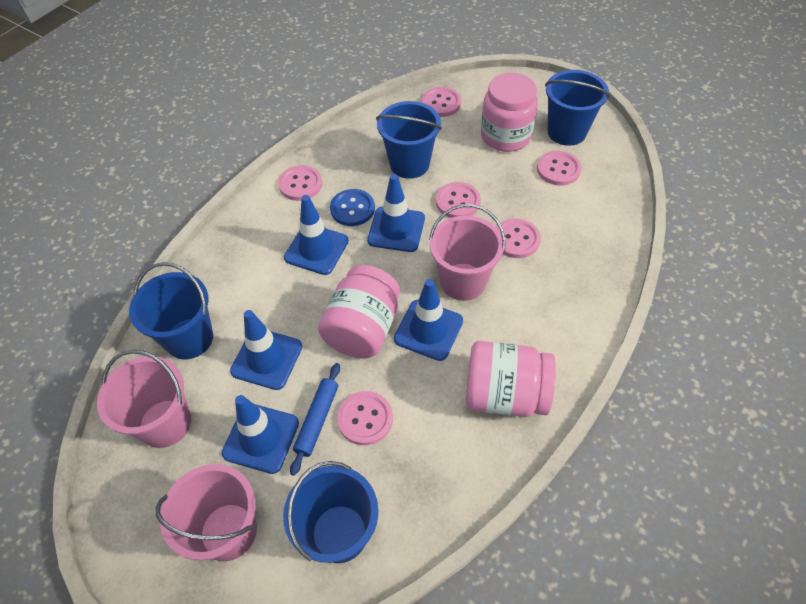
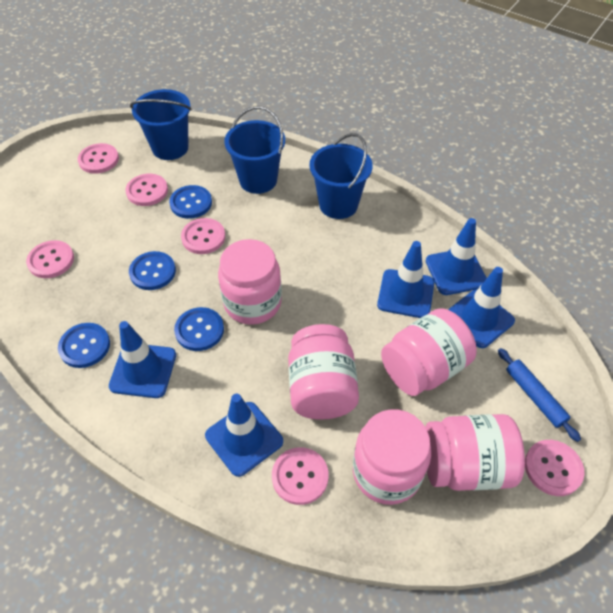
blue bucket: [129,262,213,359] [283,461,379,563] [376,101,442,179] [545,70,610,146] = 4 -> [130,89,191,160] [224,106,285,194] [309,133,372,219] = 3
blue button: [330,189,375,226] = 1 -> [58,323,110,368] [129,251,176,290] [169,185,212,219] [174,307,224,351] = 4
pink bucket: [97,350,191,448] [156,464,257,561] [429,204,506,301] = 3 -> none = 0
pink jar: [318,265,400,359] [466,341,556,417] [481,73,538,152] = 3 -> [218,239,282,325] [288,324,359,420] [353,409,431,505] [381,308,477,396] [425,414,525,491] = 5

